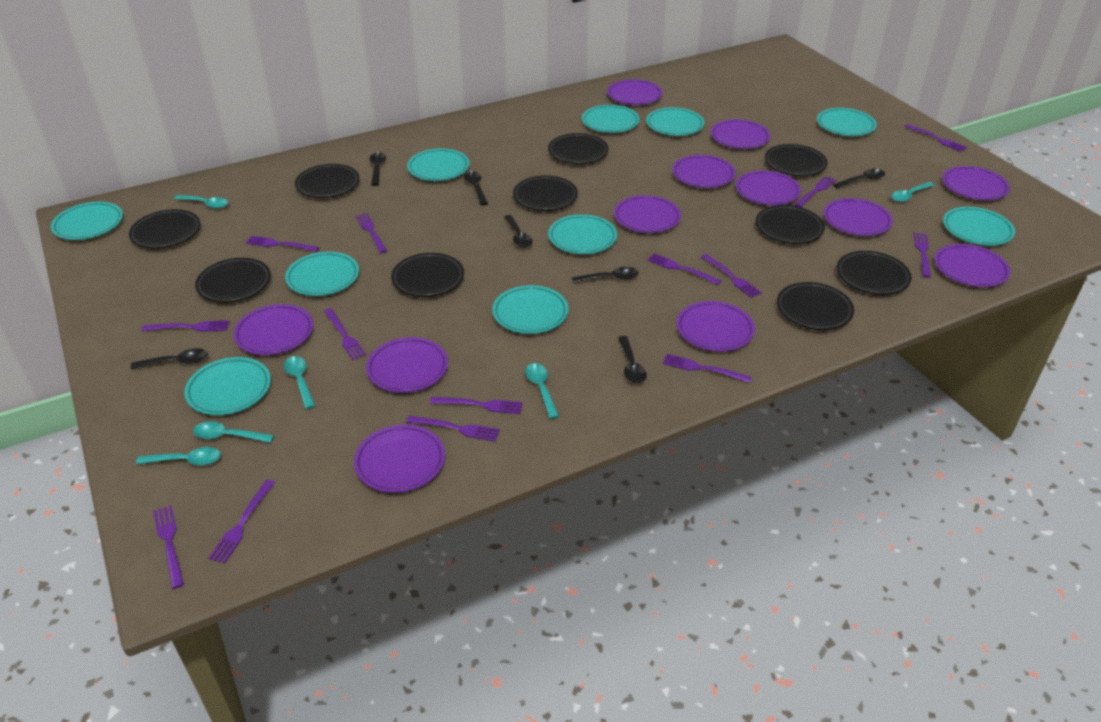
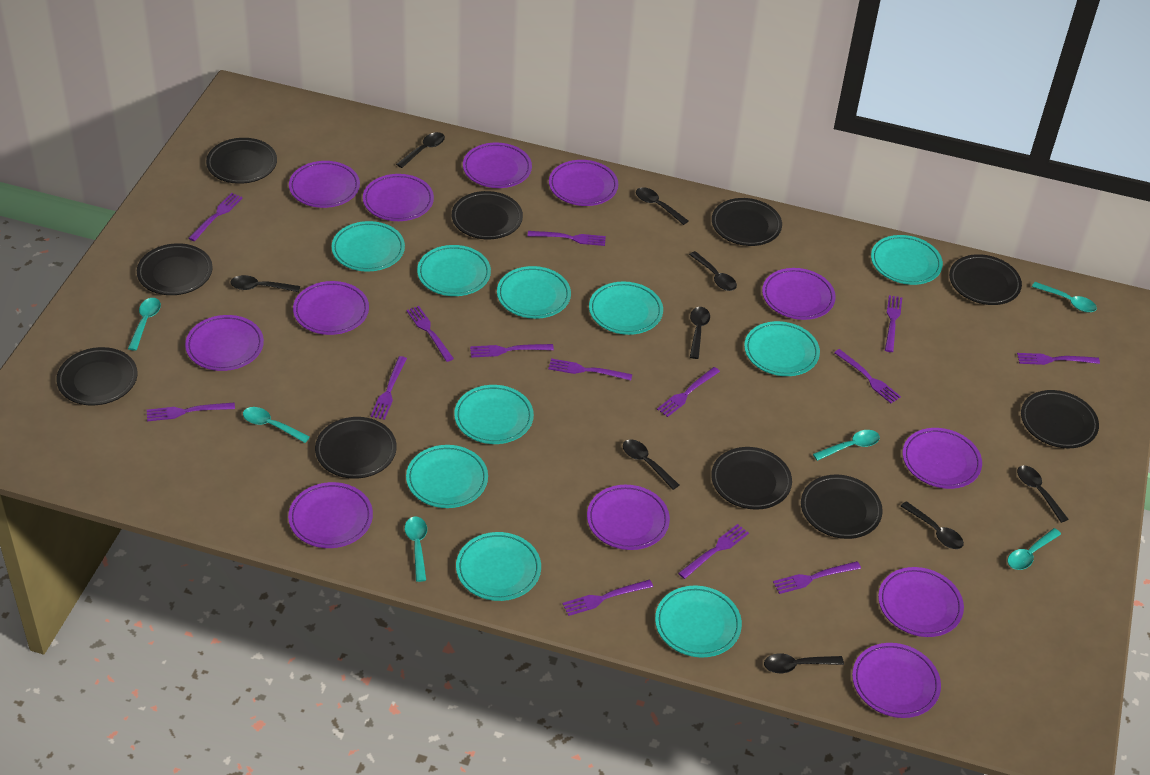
black spoon: [131,348,208,369] [369,152,386,186] [464,171,488,205] [504,215,532,248] [572,267,639,283] [618,336,647,384] [833,169,885,188] = 7 -> [230,275,300,292] [396,132,445,168] [623,439,679,490] [636,187,688,225] [689,251,737,291] [690,307,710,359] [764,653,844,673] [901,501,964,549] [1017,465,1068,523] = 9

